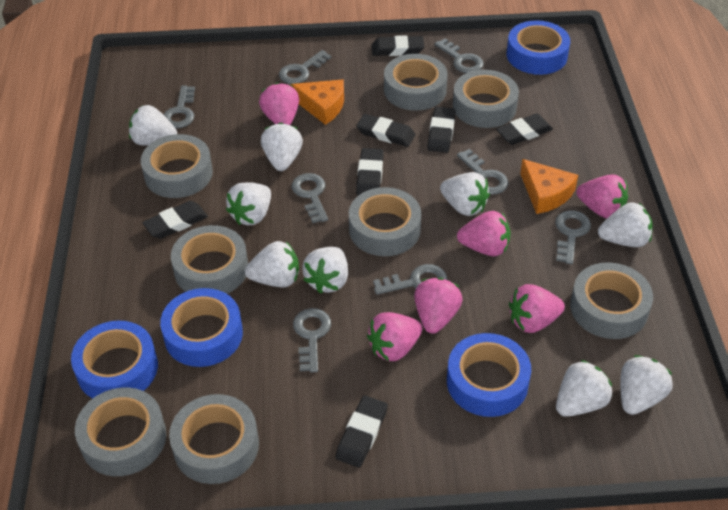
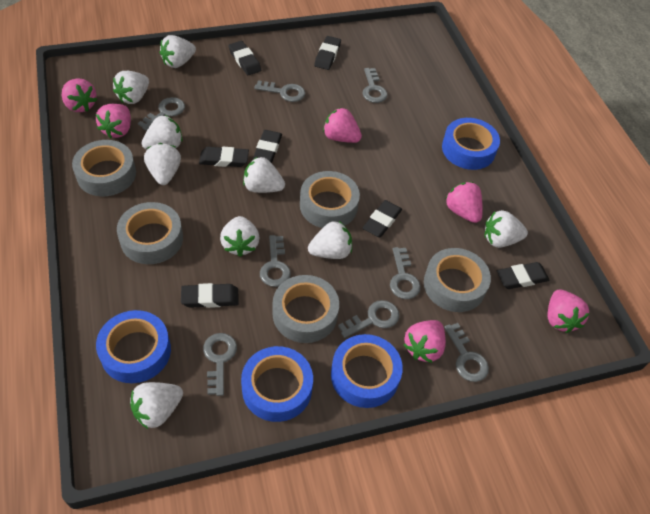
grey tape: [75,387,166,476] [141,134,213,198] [169,394,259,484] [171,225,248,294] [349,187,421,256] [384,54,448,111] [453,70,519,128] [570,262,653,339] = 8 -> [72,140,136,196] [117,202,183,264] [273,275,339,343] [300,171,360,228] [424,248,491,312] = 5
orange cheese: [291,79,344,125] [520,159,578,214] = 2 -> none = 0

